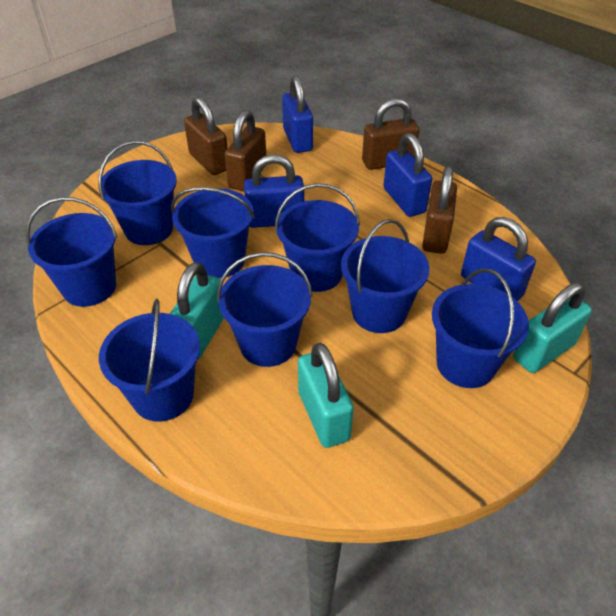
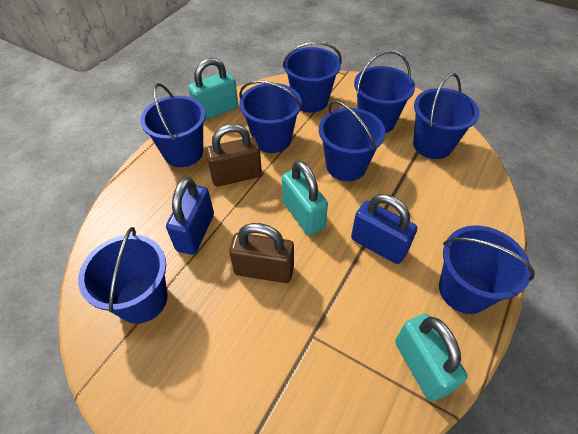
blue padlock: [244,154,305,228] [282,75,313,153] [383,133,432,217] [461,217,536,301] = 4 -> [166,177,214,255] [351,194,417,264] = 2
brown padlock: [184,97,227,175] [224,110,266,191] [362,98,419,170] [422,166,457,254] = 4 -> [205,124,262,187] [229,223,294,283] = 2

